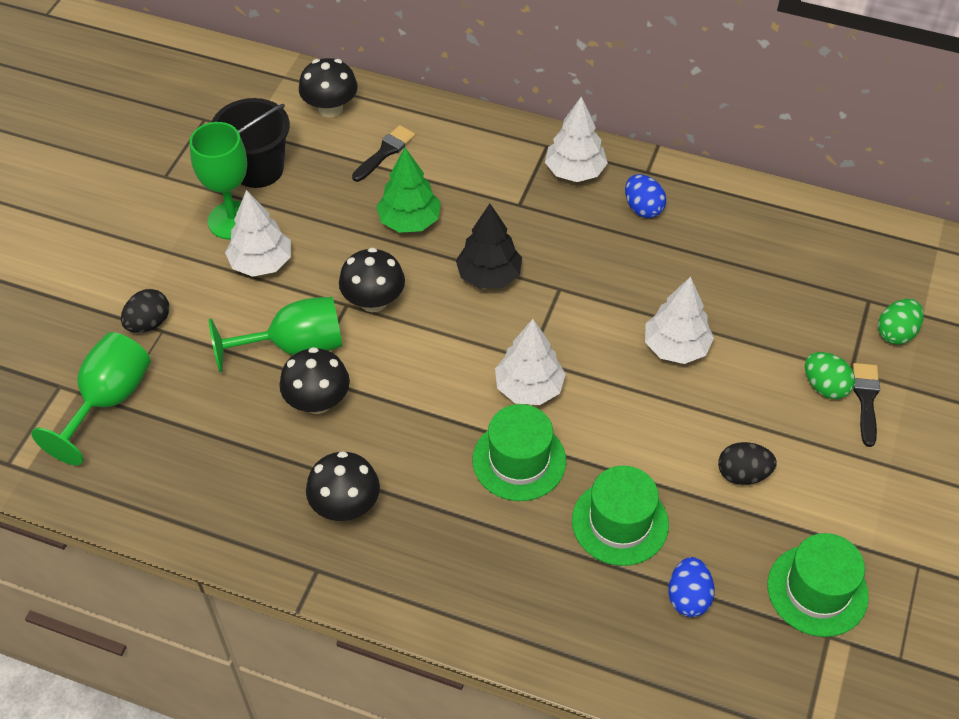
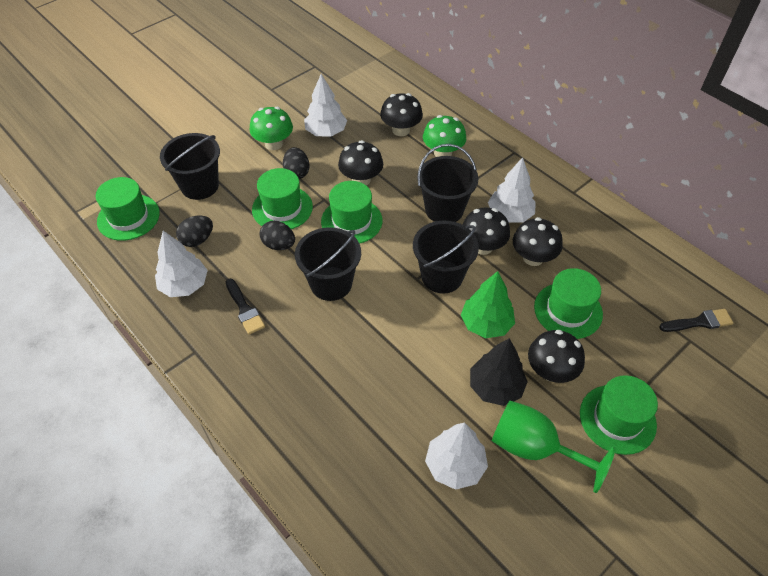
black bucket: [212,98,290,188] = 1 -> [160,133,220,200] [295,227,361,301] [413,221,479,294] [417,144,478,222] = 4
black egg: [121,289,169,333] [718,442,777,485] = 2 -> [176,216,213,247] [260,221,295,250] [283,147,310,179] = 3
black mushroom: [279,347,350,414] [299,58,358,117] [306,451,380,521] [339,247,405,312] = 4 -> [338,140,383,185] [380,93,423,136] [462,207,510,255] [513,217,563,266] [528,330,585,383] = 5
blue egg: [625,174,666,218] [668,557,715,617] = 2 -> none = 0
green egg: [805,352,855,399] [878,299,924,345] = 2 -> none = 0
green goblet: [31,332,150,465] [190,122,247,240] [209,297,342,372] = 3 -> [492,400,616,493] = 1
green hat: [473,404,566,501] [572,466,669,566] [767,533,869,637] = 3 -> [96,177,160,241] [252,168,313,229] [321,181,383,244] [534,268,603,339] [580,375,658,455] = 5
green mushroom: none = 0 -> [250,107,293,150] [423,115,466,157] = 2

